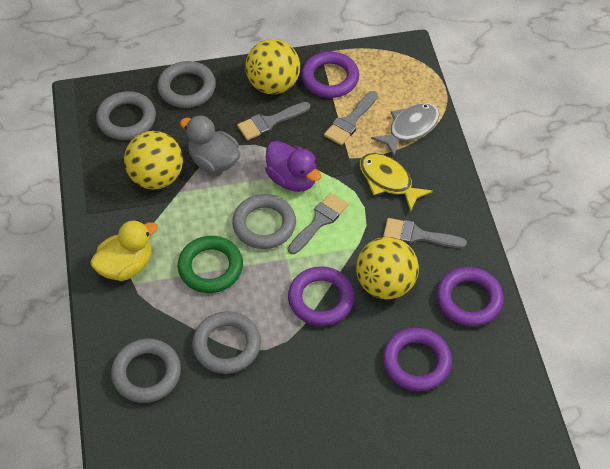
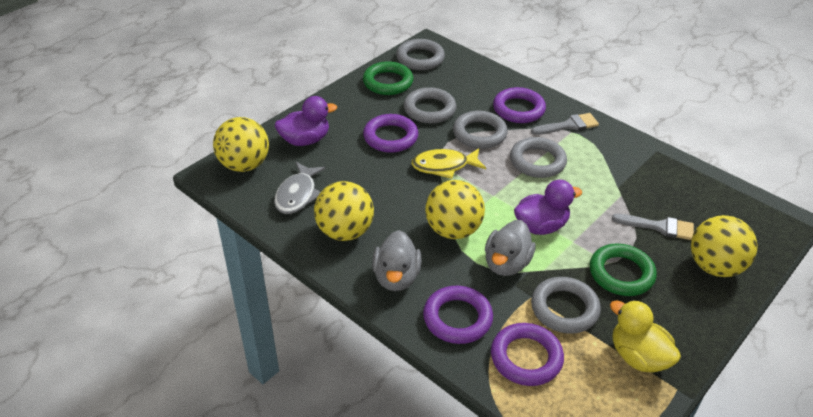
green ring: [178,236,243,293] = 1 -> [363,61,413,95] [590,244,657,296] = 2
grey brush: [237,102,310,140] [288,193,349,254] [324,91,378,145] [383,218,467,248] = 4 -> [531,113,599,135] [612,214,694,240] = 2
grey duck: [180,115,240,173] = 1 -> [372,230,422,291] [485,220,536,276] = 2
purple duck: [265,141,321,192] = 1 -> [275,96,337,146] [514,180,582,235] = 2
yellow ball: [124,131,183,189] [245,39,300,94] [356,237,419,300] = 3 -> [213,117,269,172] [314,181,374,241] [425,180,485,239] [691,215,758,277] = 4

